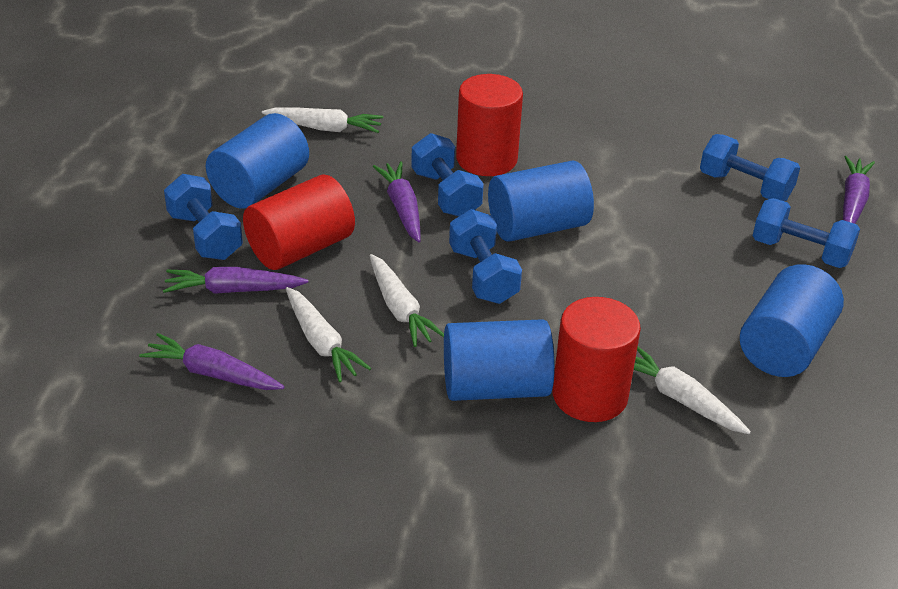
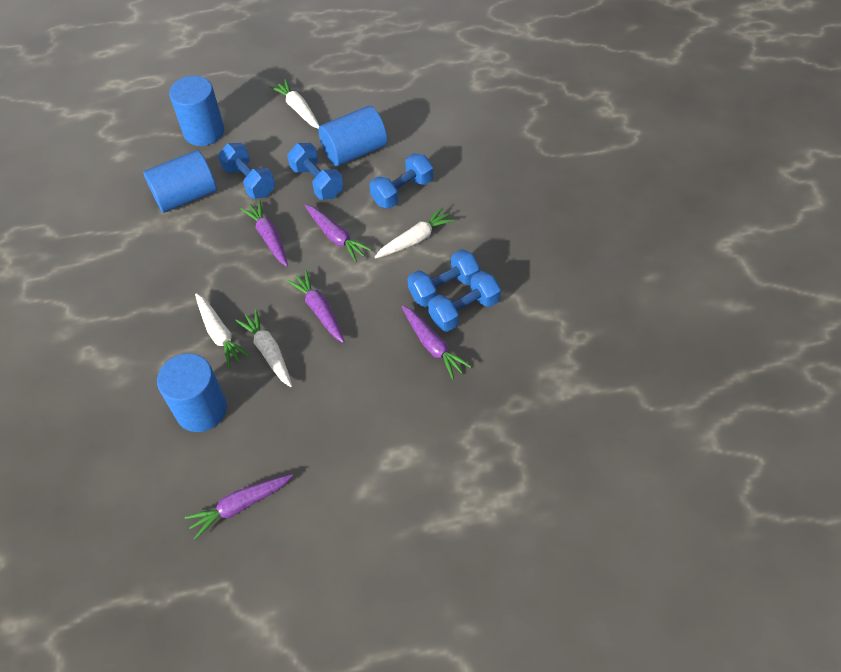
purple carrot: [139,333,285,390] [163,267,308,294] [372,161,421,242] [843,156,875,224] = 4 -> [184,474,293,540] [240,200,288,267] [287,270,345,343] [305,205,372,262] [402,305,472,380] = 5
red cylinder: [243,175,355,270] [456,74,523,176] [552,297,641,422] = 3 -> none = 0

